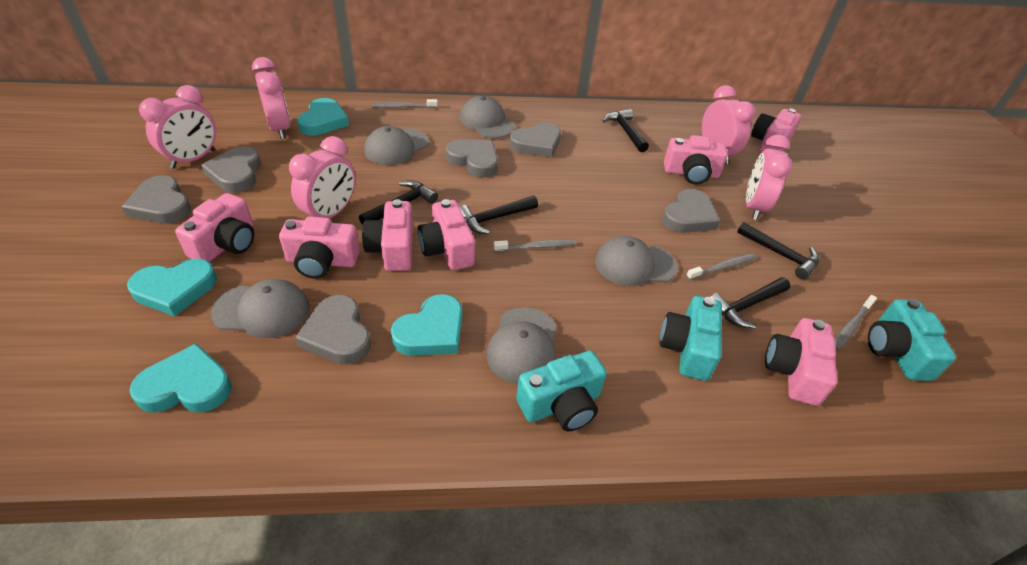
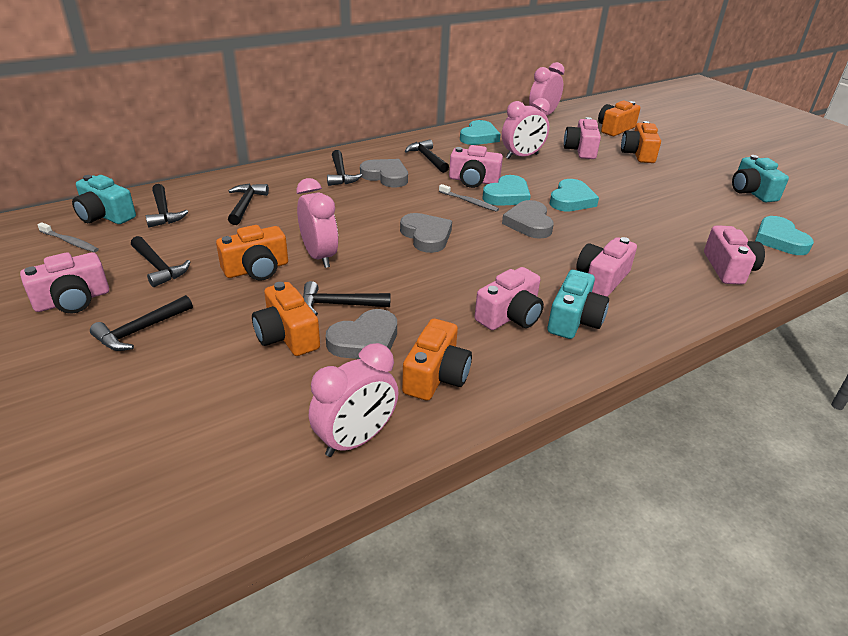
black hammer: [359,180,438,225] [459,196,538,234] [603,109,649,152] [710,277,790,328] [737,222,819,279] = 5 -> [90,295,193,351] [131,236,191,287] [146,184,188,227] [228,184,269,225] [303,281,391,316] [327,150,362,186] [405,139,449,173] = 7
grey cap: [211,279,310,338] [365,126,429,165] [460,96,515,138] [486,307,556,384] [595,236,677,286] = 5 -> none = 0
grey heart: [122,175,191,224] [201,146,261,193] [295,295,371,364] [446,140,498,178] [509,122,561,158] [662,189,720,233] = 6 -> [326,309,397,359] [360,159,408,187] [400,213,452,253] [502,200,554,239] = 4
grey toothbrush: [372,99,438,108] [493,239,576,252] [686,253,756,280] [835,295,877,350] = 4 -> [37,222,99,252] [439,184,499,212] = 2
orange camera: none = 0 -> [216,225,288,281] [252,282,320,356] [402,319,472,401] [598,101,640,136] [621,121,661,163] = 5
pink camera: [175,193,254,262] [279,216,360,279] [362,199,413,271] [418,199,475,270] [664,135,728,184] [751,108,801,152] [765,318,837,406] = 7 -> [20,252,109,313] [449,145,503,188] [474,267,544,330] [564,117,601,159] [576,237,637,297] [704,225,765,285] = 6
pink clock: [139,85,216,169] [252,57,290,139] [289,136,356,218] [702,85,755,164] [746,135,792,220] = 5 -> [296,178,338,268] [309,343,398,457] [502,98,550,159] [529,62,565,116] = 4

